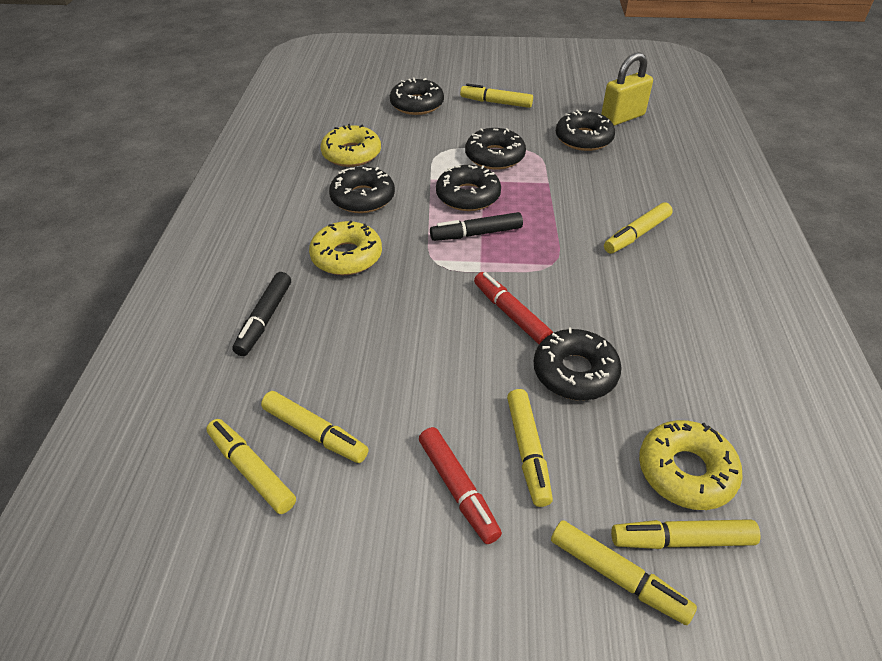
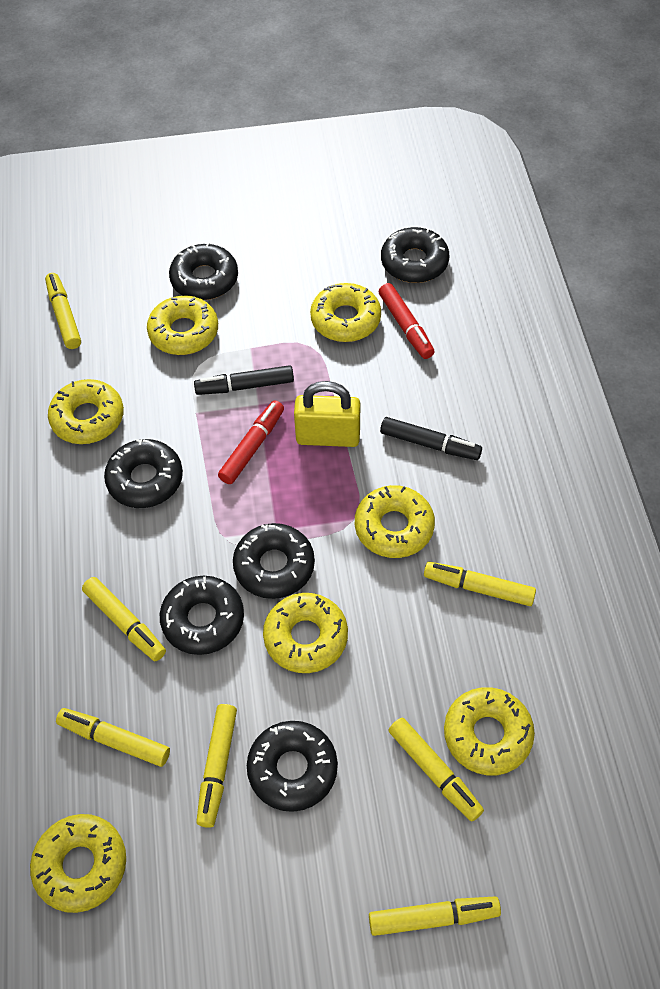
yellow donut: [309,221,382,275] [320,124,381,167] [639,420,743,510] = 3 -> [30,814,126,913] [48,379,124,444] [147,296,218,355] [263,593,348,673] [310,283,381,342] [355,485,435,558] [444,687,535,775] = 7

